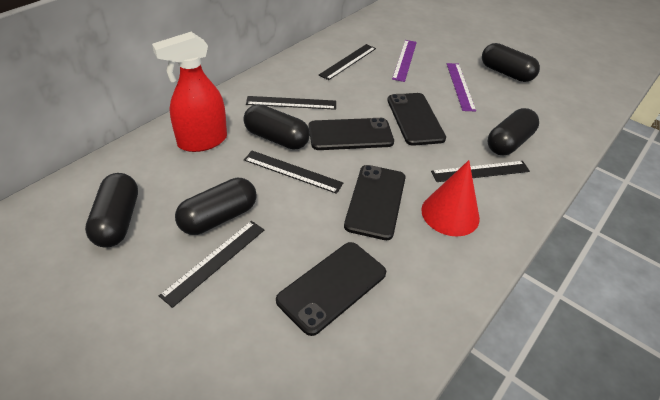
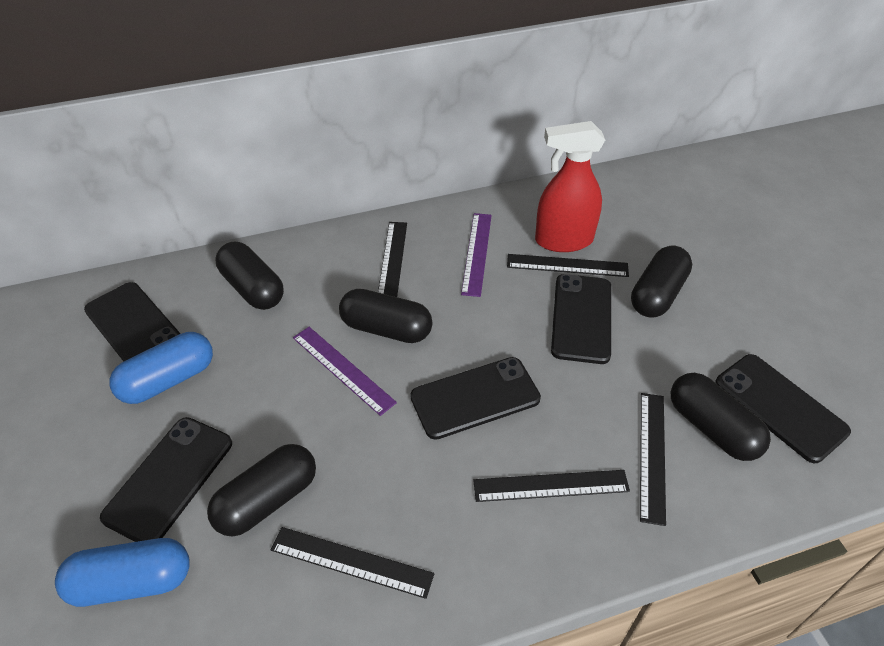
black phone: [276,242,386,336] [308,118,394,150] [344,165,406,240] [387,93,446,146] = 4 -> [84,282,181,361] [100,417,232,542] [410,357,541,440] [551,274,611,364] [715,354,851,463] = 5
blue capsule: none = 0 -> [55,538,190,607] [110,332,213,404] = 2
red cone: [421,160,480,236] = 1 -> none = 0

